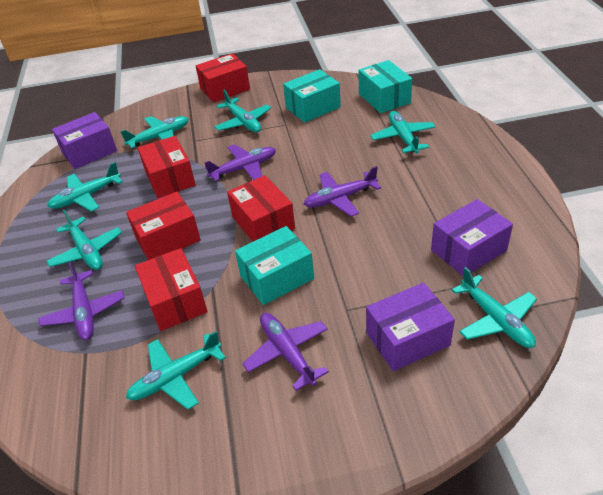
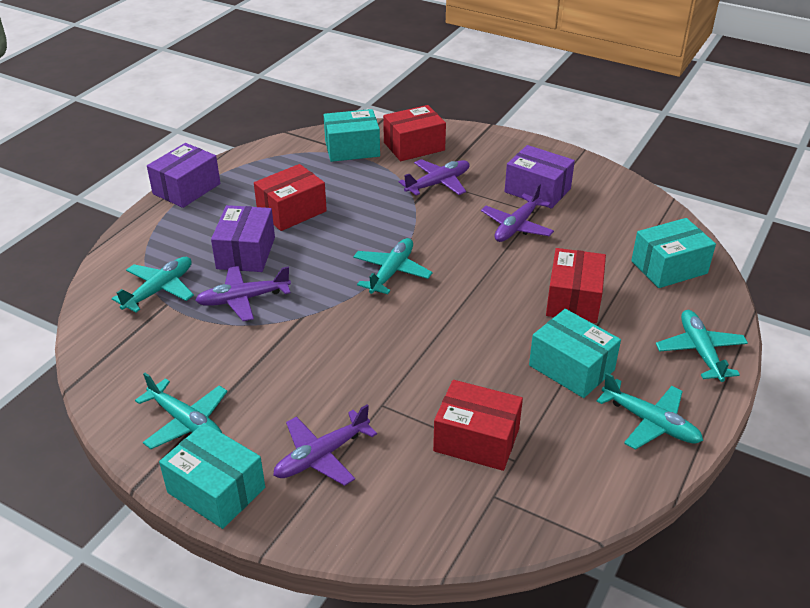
red box: [126,192,201,260] [135,248,208,331] [138,136,196,198] [196,53,250,102] [227,175,295,241] = 5 -> [254,164,327,231] [383,105,446,161] [433,380,523,471] [546,248,606,323] = 4
turquoise box: [235,226,314,305] [283,69,341,123] [359,60,412,113] = 3 -> [159,423,265,529] [324,109,380,162] [529,309,621,398] [631,218,716,288] = 4
turquoise plane: [47,162,123,212] [47,209,122,270] [120,116,189,149] [126,331,226,410] [214,90,271,132] [370,111,436,153] [452,267,537,348] = 7 -> [112,257,194,312] [135,373,228,449] [353,238,433,294] [597,372,703,450] [656,310,748,382] = 5

